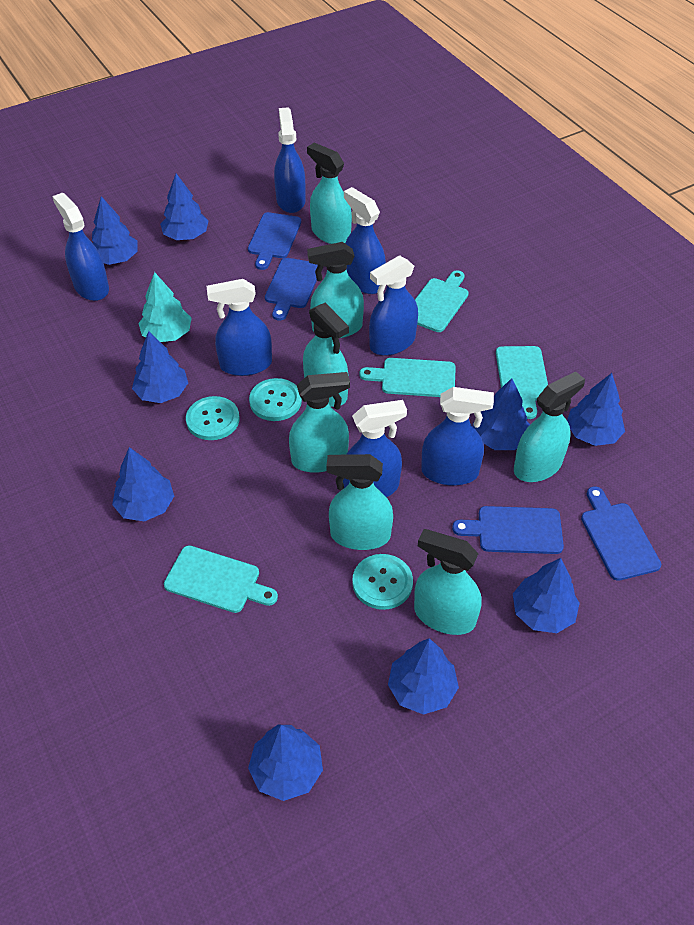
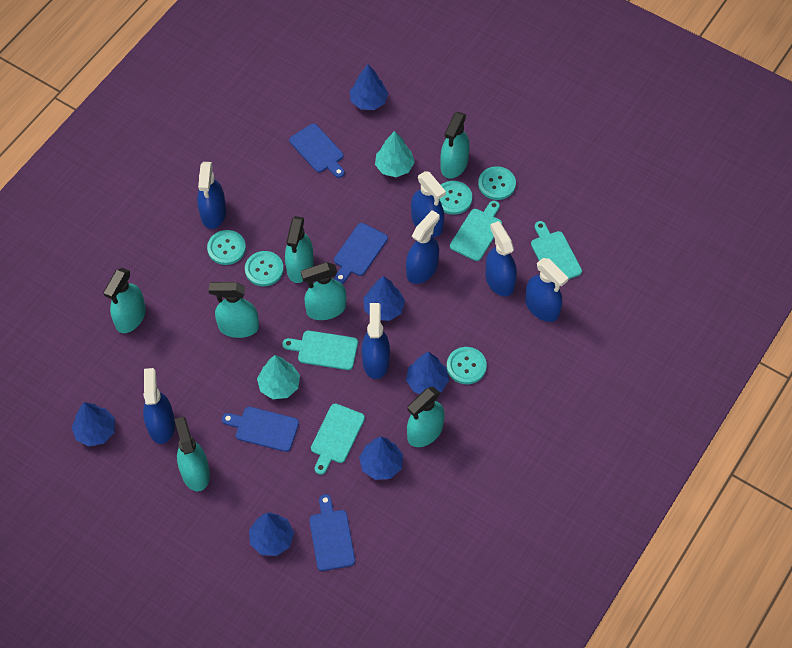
blue tree: [92,196,138,265] [112,447,174,522] [132,331,188,403] [160,173,209,240] [248,725,323,801] [388,638,459,715] [472,378,530,450] [513,558,580,633] [567,373,625,446] = 9 -> [71,402,115,447] [249,512,294,556] [350,64,388,110] [359,437,403,480] [363,276,405,321] [406,352,449,394] = 6
turquoise button: [186,396,240,440] [249,378,302,421] [352,554,413,610] = 3 -> [207,230,246,265] [245,251,284,286] [439,181,472,215] [447,347,487,384] [478,166,516,200] = 5
turquoise tree: [138,272,192,342] = 1 -> [257,355,300,399] [375,131,415,177] = 2

